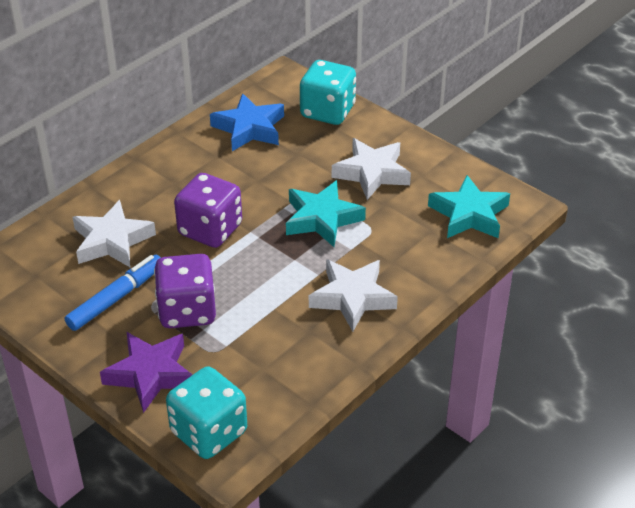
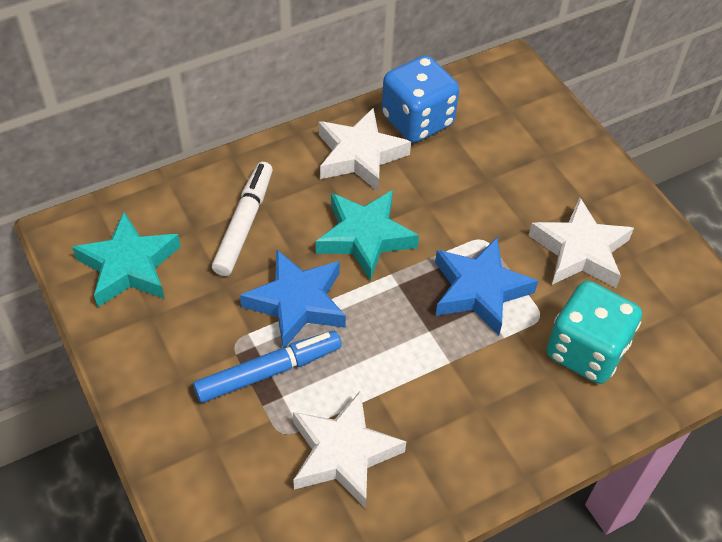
blue dice: none = 0 -> [382,55,459,143] = 1
blue star: [210,93,284,151] = 1 -> [240,249,346,348] [435,238,538,335] = 2
purple dice: [154,254,216,328] [174,173,242,248] = 2 -> none = 0
purple star: [100,332,193,413] = 1 -> none = 0
turquoise dice: [166,367,247,459] [300,60,356,125] = 2 -> [547,281,642,384] = 1
white marker: none = 0 -> [212,162,273,276] = 1

